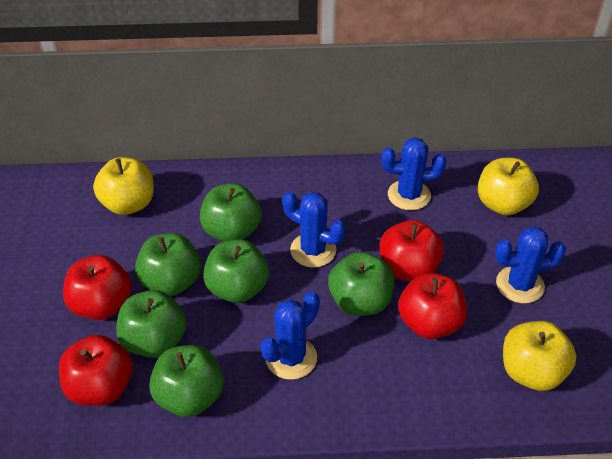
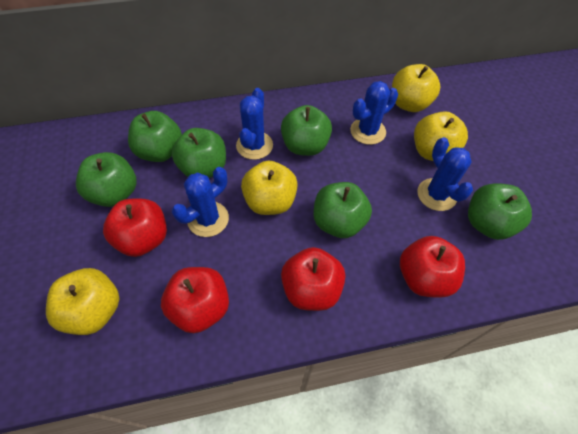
yellow apple: [93,157,154,215] [478,158,539,215] [503,321,577,391] = 3 -> [46,268,119,335] [241,161,298,215] [392,64,440,112] [414,111,468,161] = 4

